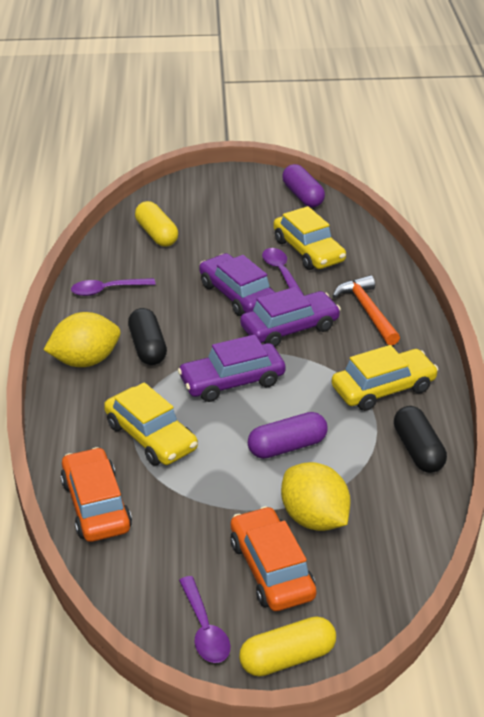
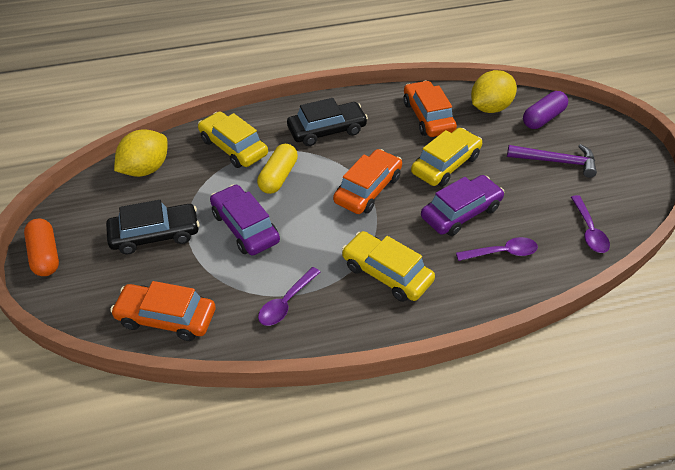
black capsule: [128,308,167,365] [394,406,447,473] = 2 -> none = 0
black car: none = 0 -> [106,200,199,254] [287,98,368,146] = 2
orange capsule: none = 0 -> [24,219,59,276] = 1
orange car: [60,447,132,542] [230,506,316,611] = 2 -> [110,281,216,341] [333,149,402,214] [403,81,457,137] = 3
orange hammer: [333,275,400,345] = 1 -> none = 0
purple capsule: [248,412,328,459] [282,164,325,207] = 2 -> [523,91,568,129] = 1
purple car: [178,334,286,402] [199,253,276,316] [240,287,341,347] = 3 -> [210,184,280,255] [421,175,504,236] = 2
purple hammer: none = 0 -> [507,144,597,178] = 1
yellow capsule: [135,201,178,247] [239,616,336,677] = 2 -> [257,144,298,194] = 1

